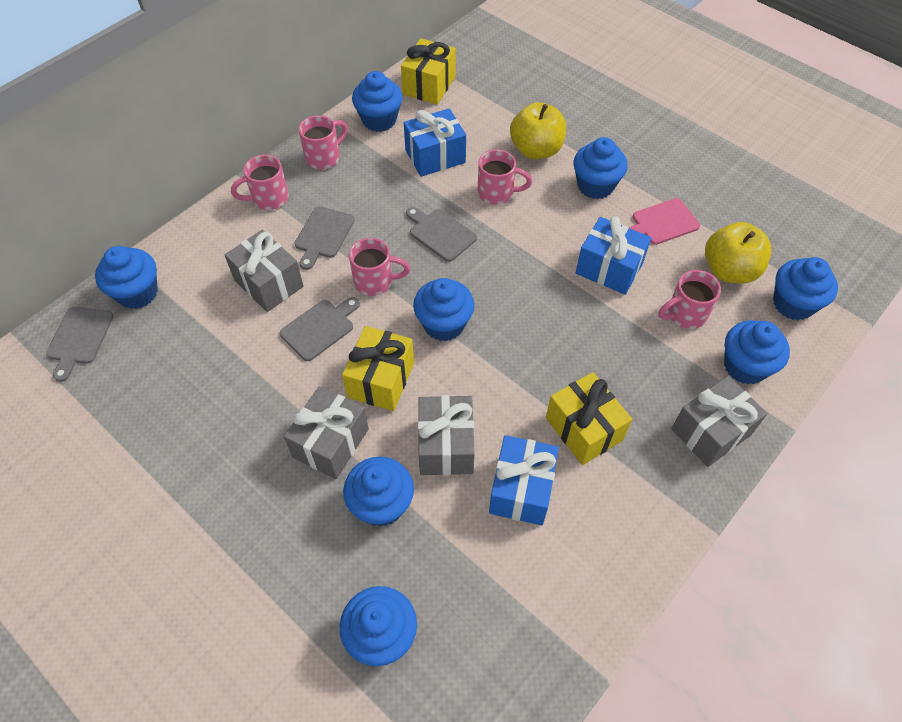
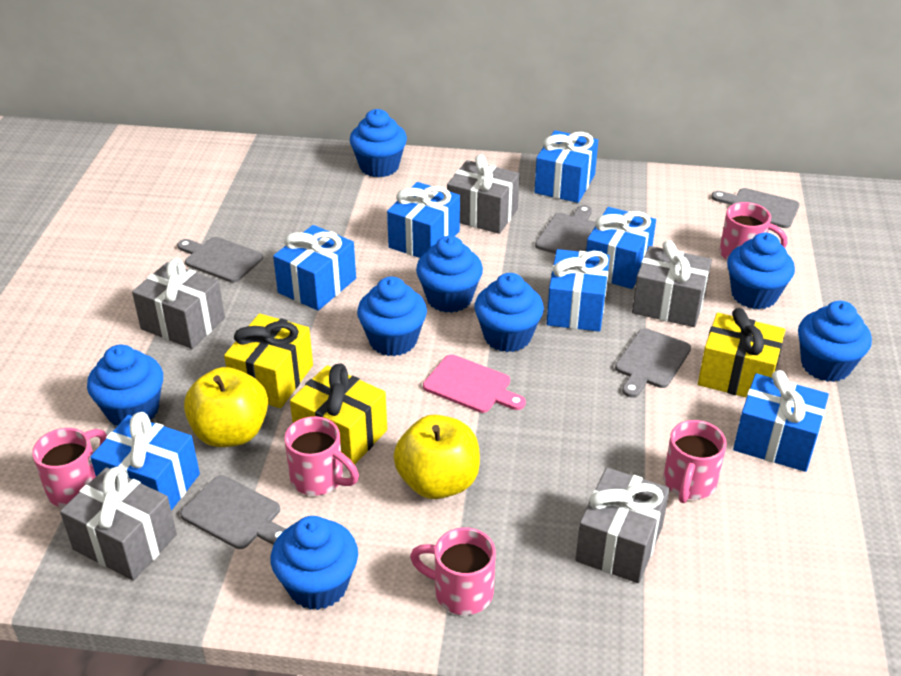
blue gift: [404,108,466,177] [489,435,559,525] [576,216,651,295] = 3 -> [90,412,200,511] [273,225,356,311] [387,182,460,258] [535,130,598,203] [547,249,610,332] [586,207,656,289] [733,370,829,472] = 7
grey cutting board: [46,307,114,382] [280,297,360,361] [294,206,355,270] [406,207,477,262] = 4 -> [177,237,263,283] [180,475,286,549] [535,205,595,254] [615,328,691,398] [711,188,800,228] = 5
grey gift: [225,230,304,312] [284,386,369,479] [418,395,475,475] [671,376,767,467] = 4 -> [60,466,177,581] [132,258,225,349] [447,154,520,234] [575,467,670,583] [632,240,712,327] = 5

